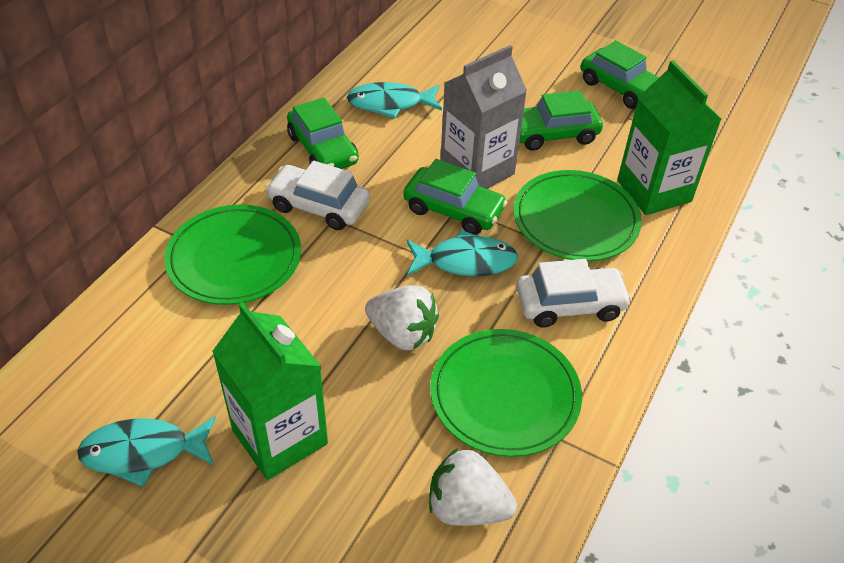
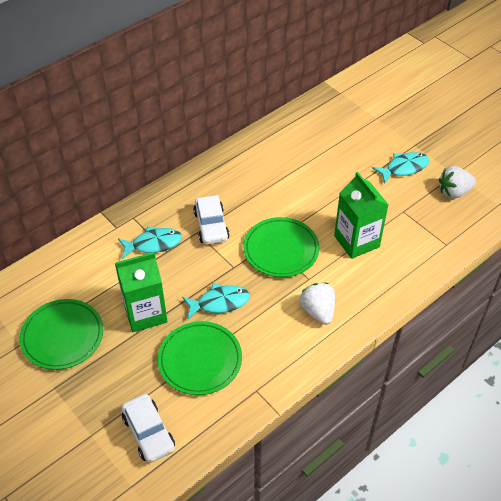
green car: [287,98,359,169] [403,159,507,235] [519,91,603,151] [581,40,659,109] = 4 -> none = 0
grey carton: [440,45,527,189] = 1 -> none = 0

